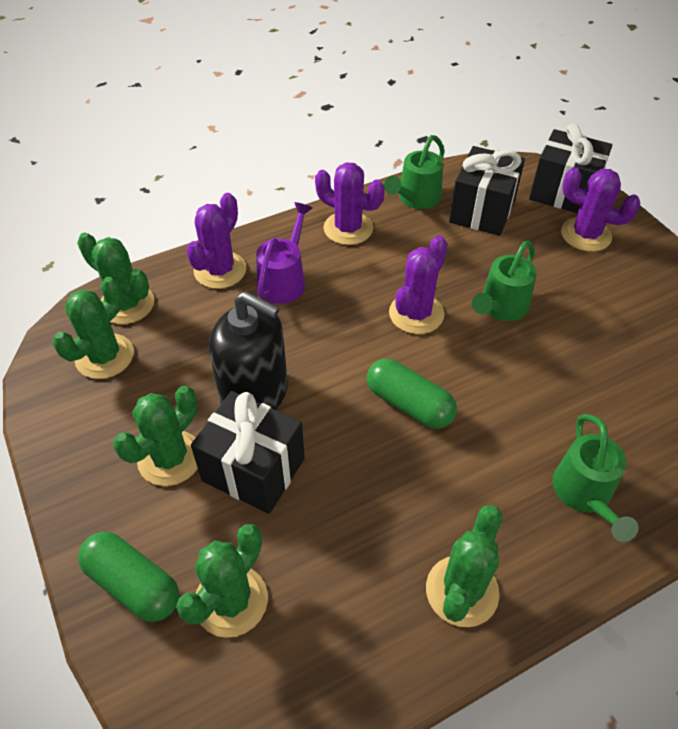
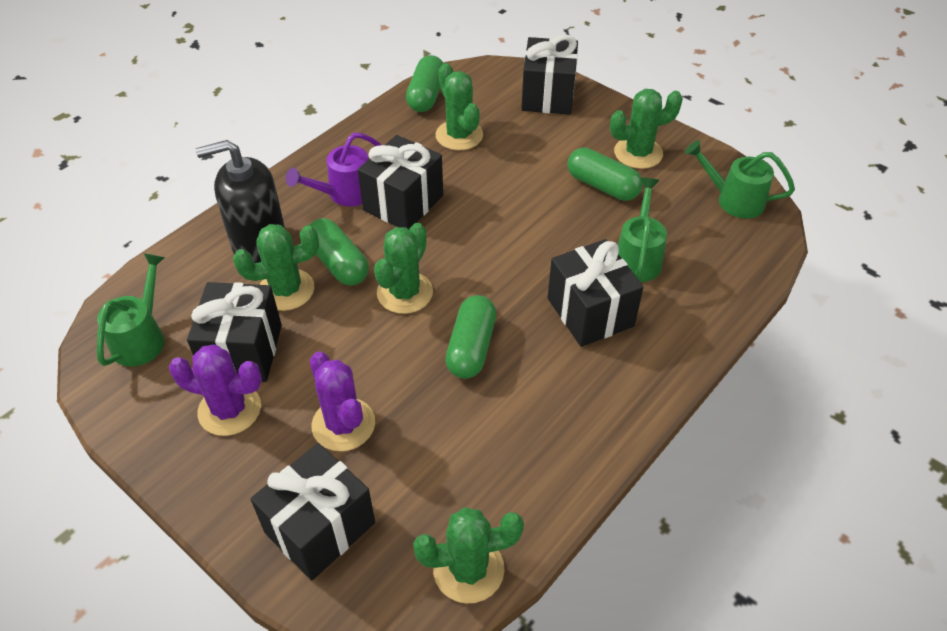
black gift: [191,391,305,514] [449,146,525,236] [529,123,612,213] = 3 -> [187,282,282,382] [250,443,375,580] [358,135,443,229] [521,35,578,115] [548,239,644,347] = 5
green capsule: [78,532,179,622] [367,359,457,429] = 2 -> [310,218,369,286] [406,55,443,112] [445,295,496,379] [567,147,643,201] = 4
purple cactus: [186,193,246,289] [315,162,385,245] [389,236,447,334] [561,167,640,252] = 4 -> [169,345,262,436] [310,352,375,451] = 2

